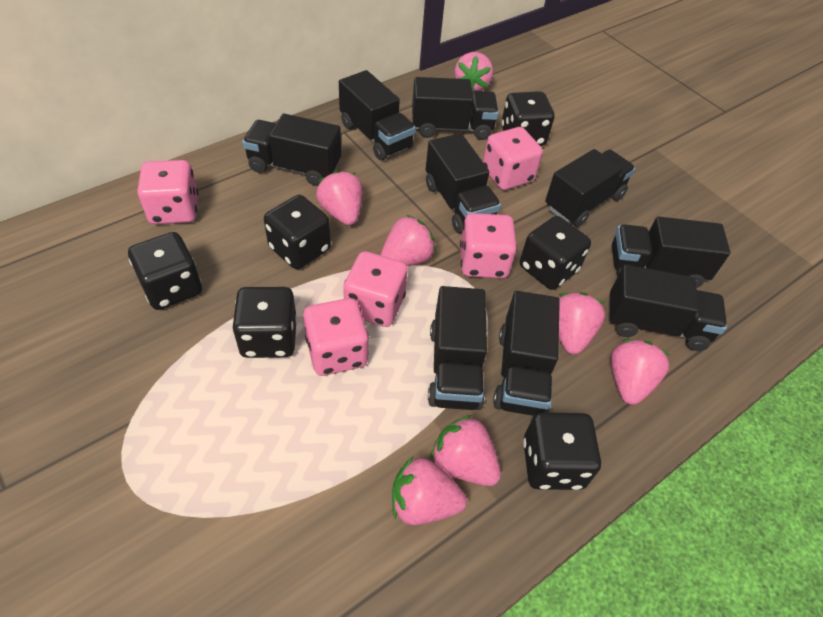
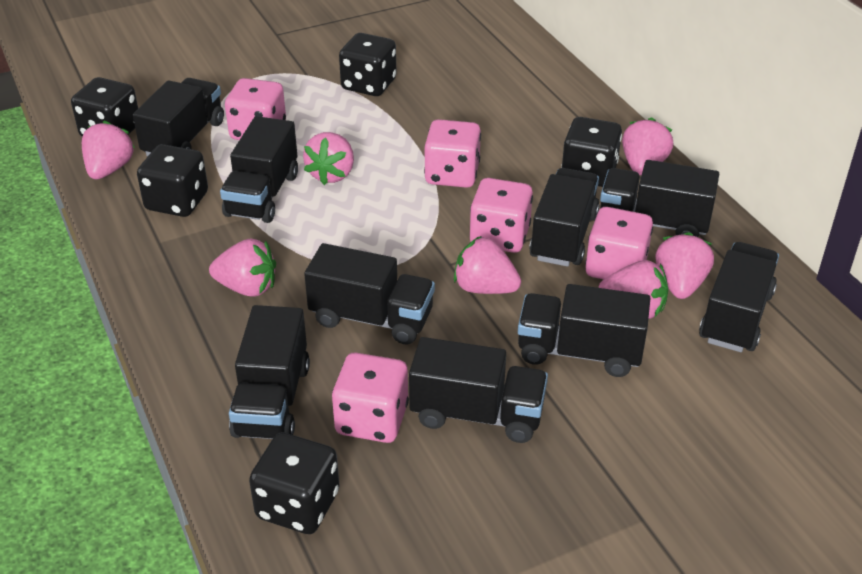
black dice: [128,232,202,310] [232,287,297,358] [264,195,331,269] [501,91,554,146] [520,216,591,290] [523,412,601,490] = 6 -> [71,77,138,137] [137,144,208,217] [249,433,340,534] [339,33,397,96] [561,117,622,187] = 5

